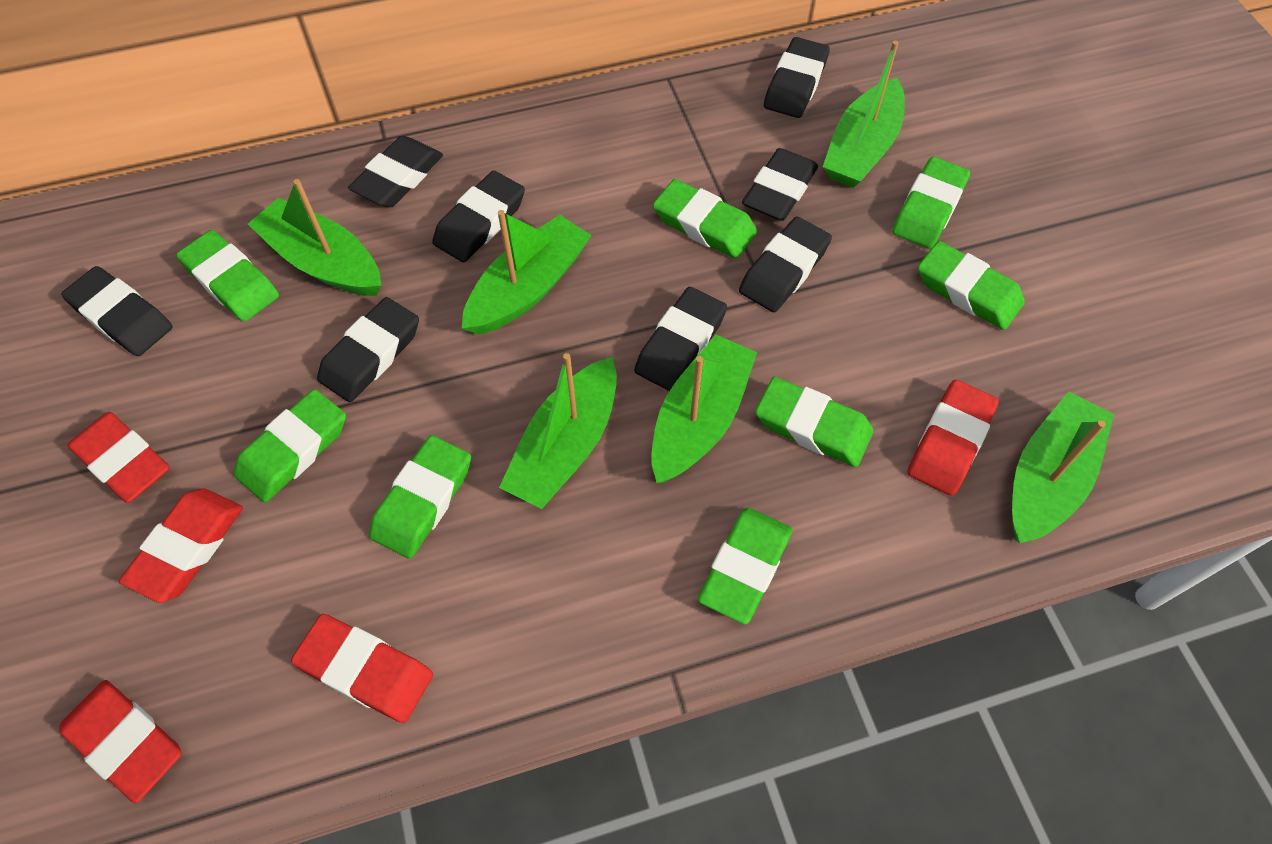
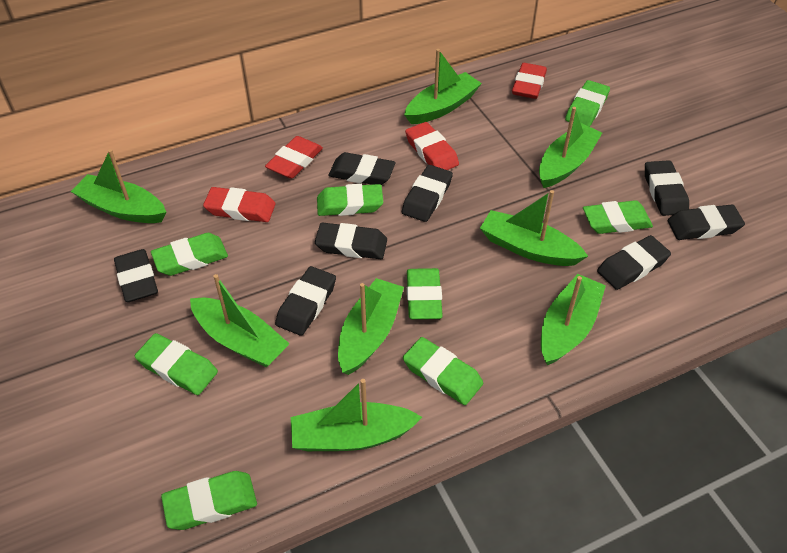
green boat: [248,179,381,296] [462,210,592,335] [499,353,617,509] [651,335,757,483] [823,41,905,188] [1012,391,1114,543] = 6 -> [70,149,166,223] [190,274,290,367] [291,379,422,451] [338,278,404,375] [404,49,482,124] [480,190,588,266] [539,107,602,188] [541,274,606,365] = 8
red eraser: [59,680,181,803] [67,412,169,503] [119,488,243,603] [291,614,433,723] [907,380,999,496] = 5 -> [203,187,276,222] [265,136,323,179] [405,122,459,170] [512,63,547,99] = 4

